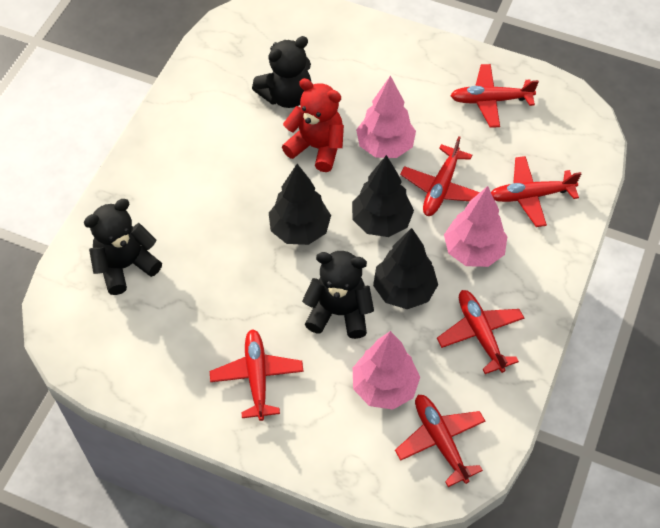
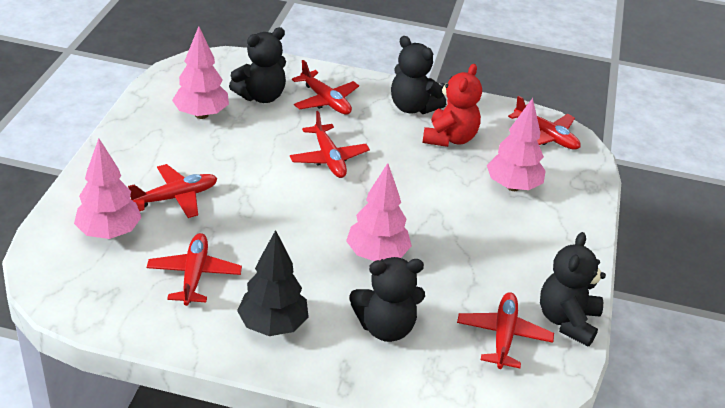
black teddy bear: [84,199,162,295] [252,36,311,108] [302,251,374,339] = 3 -> [229,27,286,103] [349,257,425,342] [391,36,446,114] [540,232,606,346] = 4
black tree: [269,164,331,245] [352,155,414,237] [373,228,438,309] = 3 -> [237,230,309,336] = 1
pink tree: [353,331,420,409] [356,76,416,158] [444,186,507,267] = 3 -> [74,138,142,239] [172,26,229,119] [346,163,412,261] [487,98,546,191] = 4

